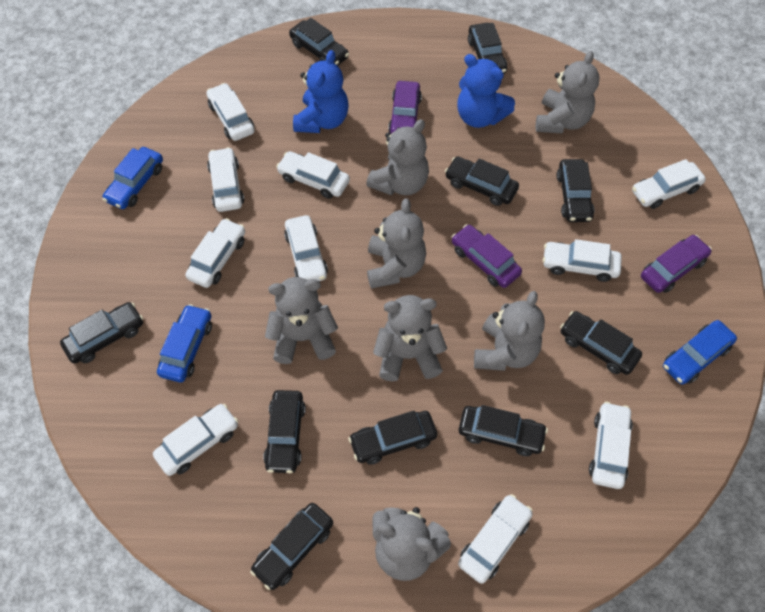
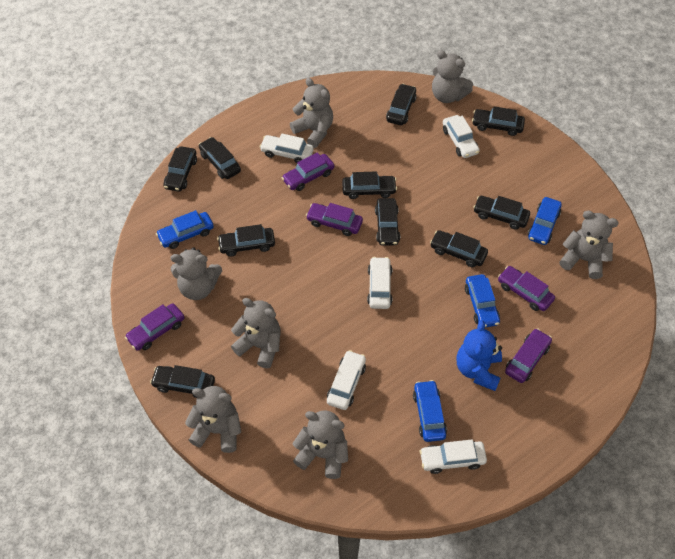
blue car: [102,147,163,209] [157,304,212,383] [663,320,737,385] = 3 -> [156,210,214,249] [413,380,447,442] [465,274,500,327] [528,197,562,245] = 4
blue teddy bear: [293,50,349,133] [457,54,515,128] = 2 -> [456,320,502,391] = 1
purple car: [388,81,422,134] [452,224,522,288] [641,235,712,293] = 3 -> [125,303,184,351] [282,152,334,191] [306,203,363,236] [498,266,555,311] [505,328,552,383] = 5
white car: [153,404,238,476] [185,218,245,288] [207,83,255,141] [207,147,244,212] [276,151,350,199] [284,215,328,281] [458,494,533,584] [543,239,622,282] [589,402,633,489] [632,159,706,209] = 10 -> [260,133,314,163] [327,350,366,410] [367,257,392,309] [420,439,487,474] [443,115,480,158] = 5

